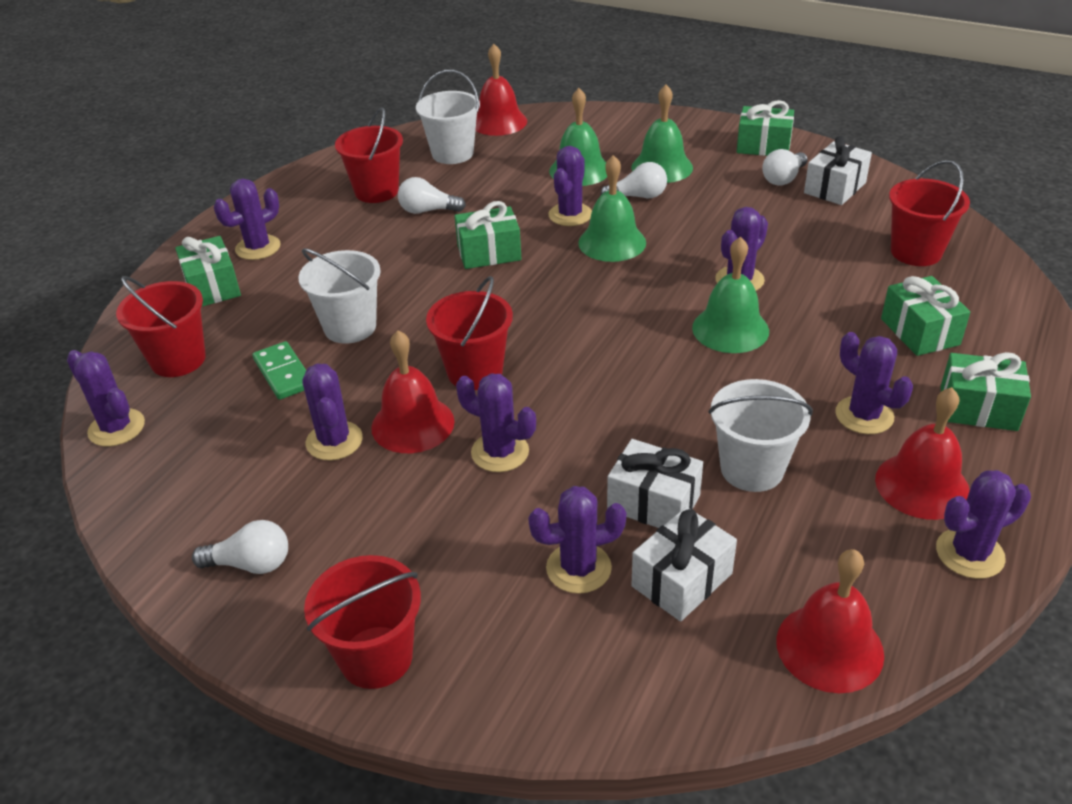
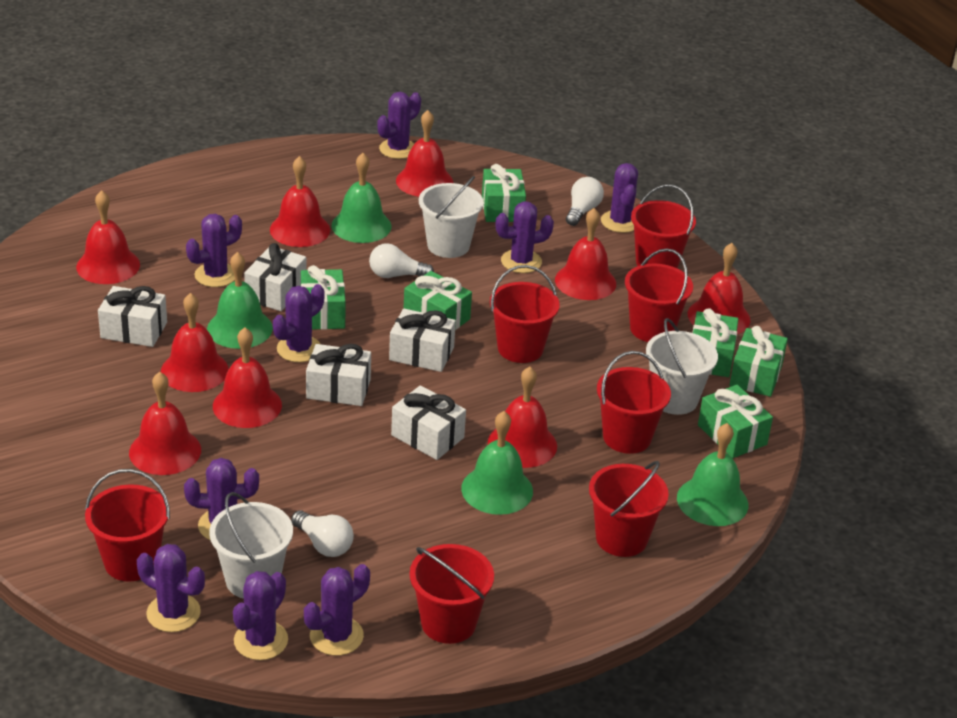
green domino: [253,341,306,400] = 1 -> none = 0
green gift: [175,236,241,307] [455,201,521,269] [736,100,794,156] [881,276,970,356] [940,352,1031,431] = 5 -> [301,265,346,330] [404,271,472,330] [482,164,526,222] [692,308,738,377] [698,385,773,458] [729,326,788,397] = 6
red bell: [371,330,455,453] [475,44,527,136] [776,549,884,693] [875,387,970,520] = 4 -> [76,190,140,284] [129,372,201,475] [161,293,229,392] [213,327,282,428] [270,156,330,247] [396,110,453,197] [488,367,557,468] [555,208,616,300] [688,243,750,334] = 9
red bucket: [116,276,206,377] [304,555,421,689] [335,107,403,203] [426,276,513,390] [889,160,970,266] = 5 -> [85,469,170,582] [409,544,494,644] [490,265,560,363] [589,461,669,557] [597,351,671,454] [625,248,693,342] [631,184,696,268] = 7
white gift: [607,439,703,528] [631,507,737,621] [804,136,872,205] = 3 -> [98,286,167,347] [244,243,306,311] [306,344,371,406] [389,309,456,372] [391,385,466,460] = 5
white light bulb: [192,520,288,574] [398,177,466,214] [600,162,667,198] [762,149,808,186] = 4 -> [291,510,354,557] [369,243,434,278] [566,177,604,226] = 3

